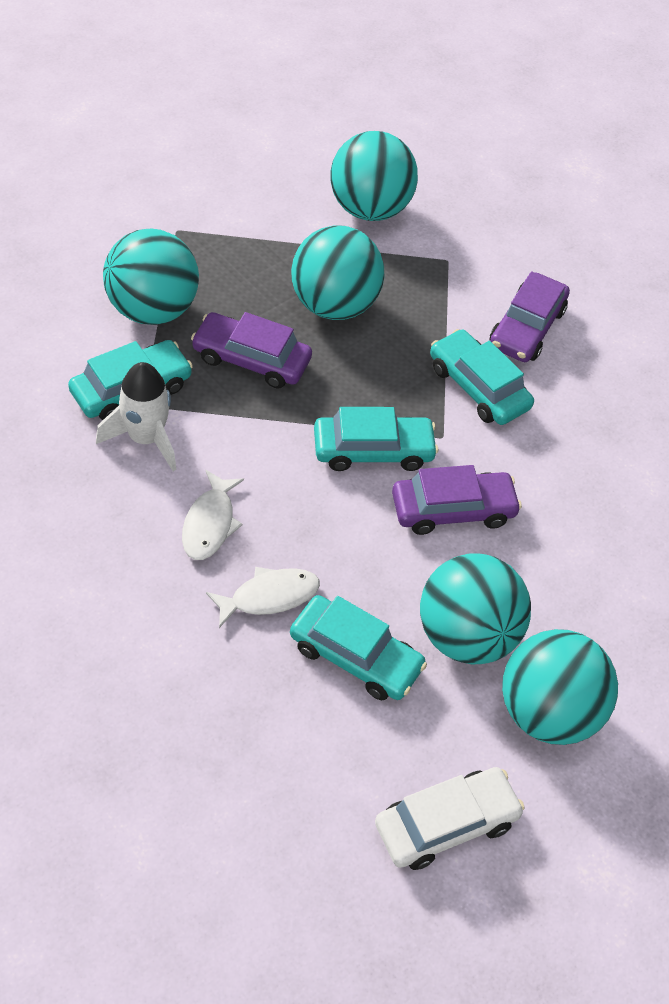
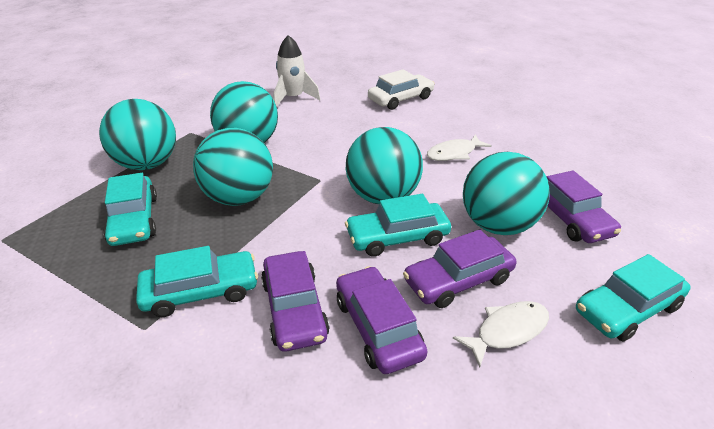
purple car: [191,312,312,389] [392,465,522,535] [490,272,570,362] = 3 -> [261,251,330,352] [336,266,428,374] [403,229,516,308] [547,171,621,243] = 4

